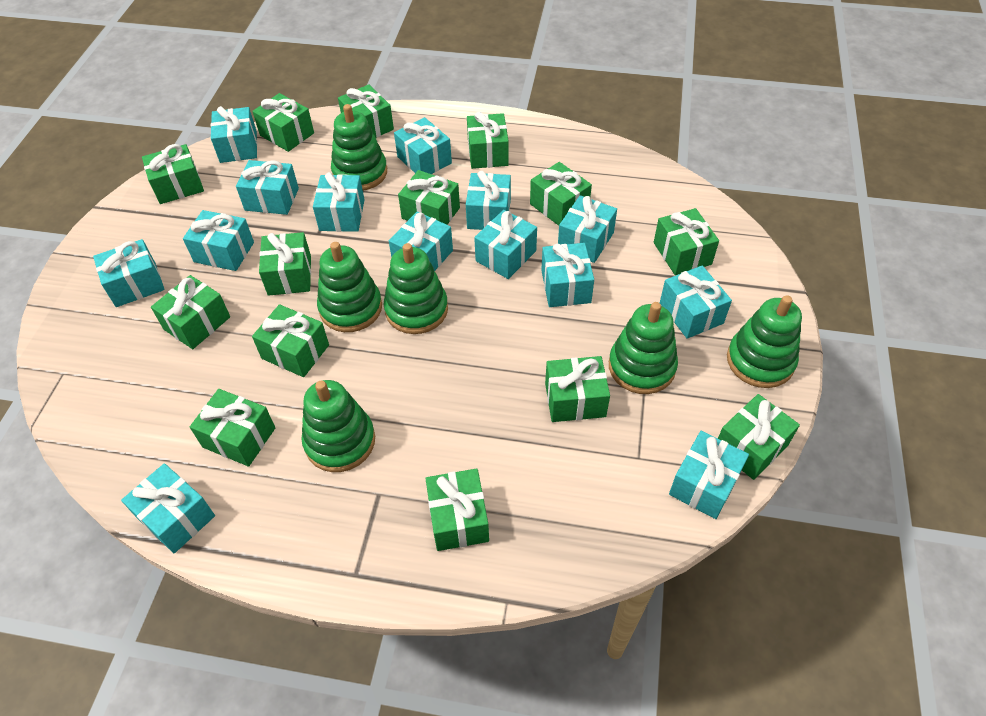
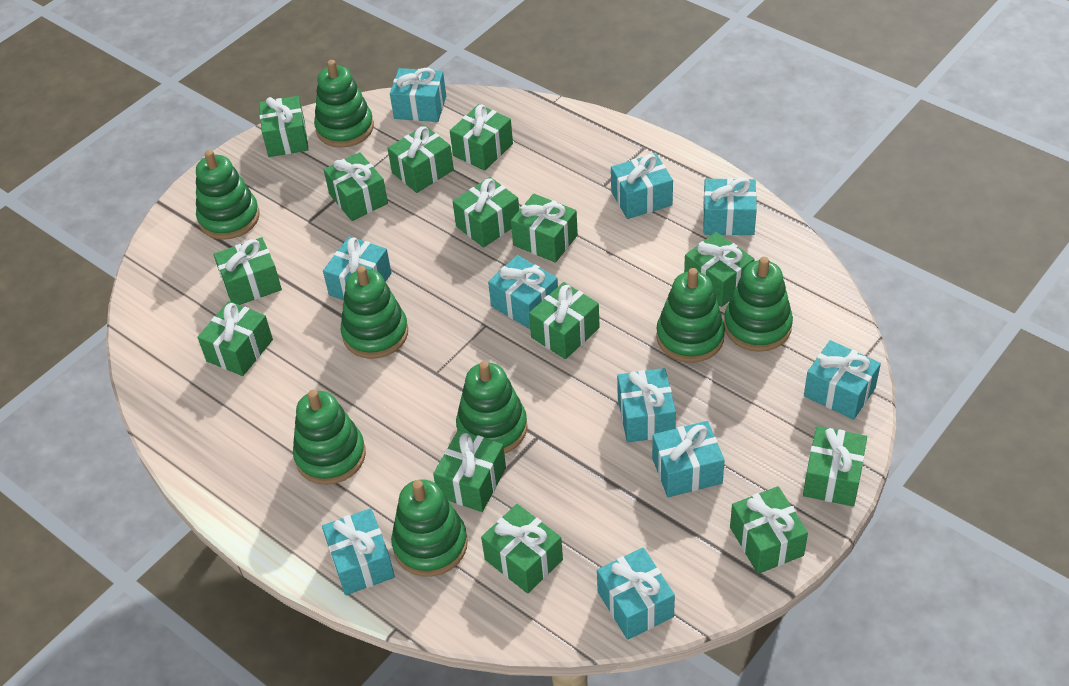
green stacking toy: [301,380,375,472] [317,242,382,332] [331,104,387,191] [384,243,448,334] [609,302,678,394] [727,295,802,388] = 6 -> [196,150,260,240] [293,390,366,485] [314,60,374,148] [341,266,408,359] [391,479,468,577] [456,361,528,454] [656,268,725,363] [724,257,793,352] = 8
turquoise gift: [93,239,165,307] [121,463,215,553] [183,210,254,271] [211,106,257,163] [236,160,299,215] [313,172,365,232] [389,211,453,271] [394,117,452,174] [466,171,511,230] [474,210,537,279] [541,243,594,307] [558,195,617,263] [660,266,732,339] [669,431,749,519] = 14 -> [322,508,395,595] [323,237,391,300] [390,68,446,122] [488,255,558,329] [597,547,675,640] [611,153,673,219] [617,368,676,443] [652,421,725,497] [703,178,757,235] [804,340,881,420] = 10

